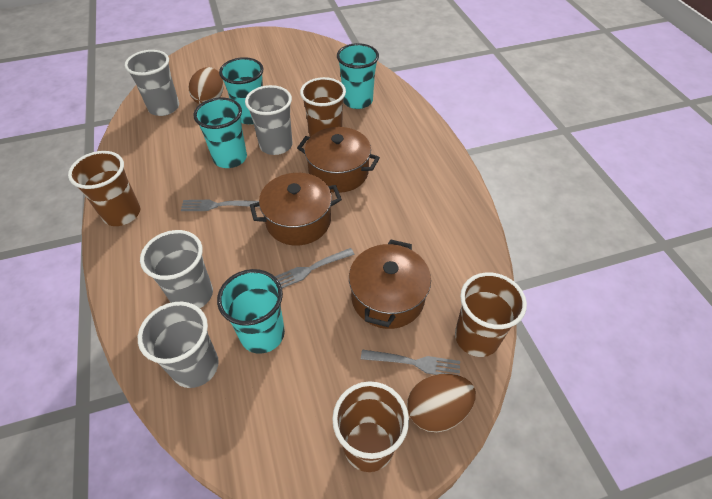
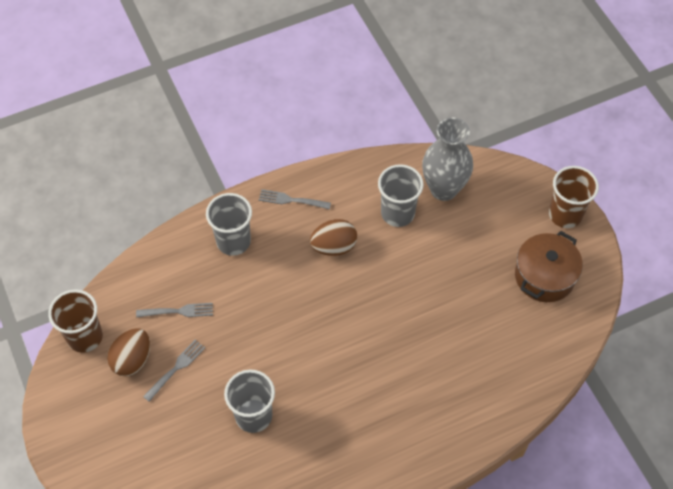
brown cup: [68,151,140,226] [300,77,346,137] [332,381,409,472] [455,272,527,357] = 4 -> [48,289,103,353] [549,166,599,228] = 2
brown pot: [250,173,342,246] [297,127,380,193] [349,239,431,329] = 3 -> [515,231,583,302] = 1
grey cup: [125,50,179,116] [138,302,219,388] [140,230,213,308] [245,85,292,155] = 4 -> [206,193,252,256] [224,370,275,433] [378,164,424,227] = 3
grey vase: none = 0 -> [422,117,473,201] = 1
turquoise cup: [193,98,247,168] [217,269,285,354] [219,57,264,124] [337,43,379,109] = 4 -> none = 0

